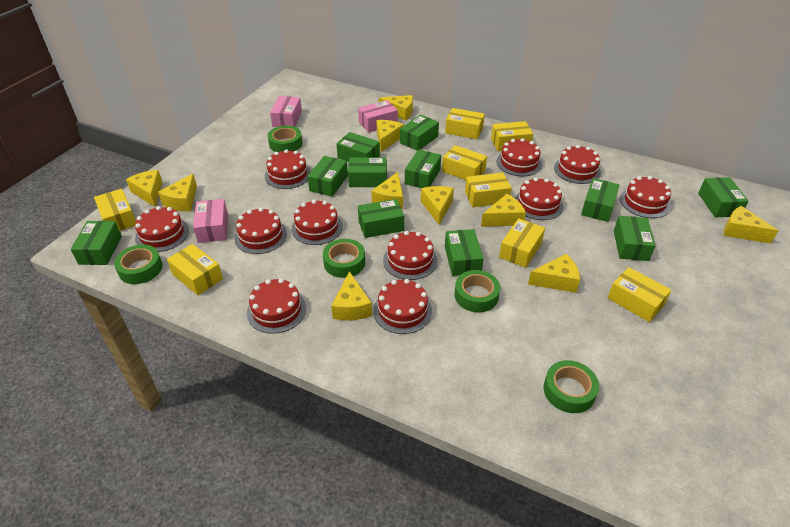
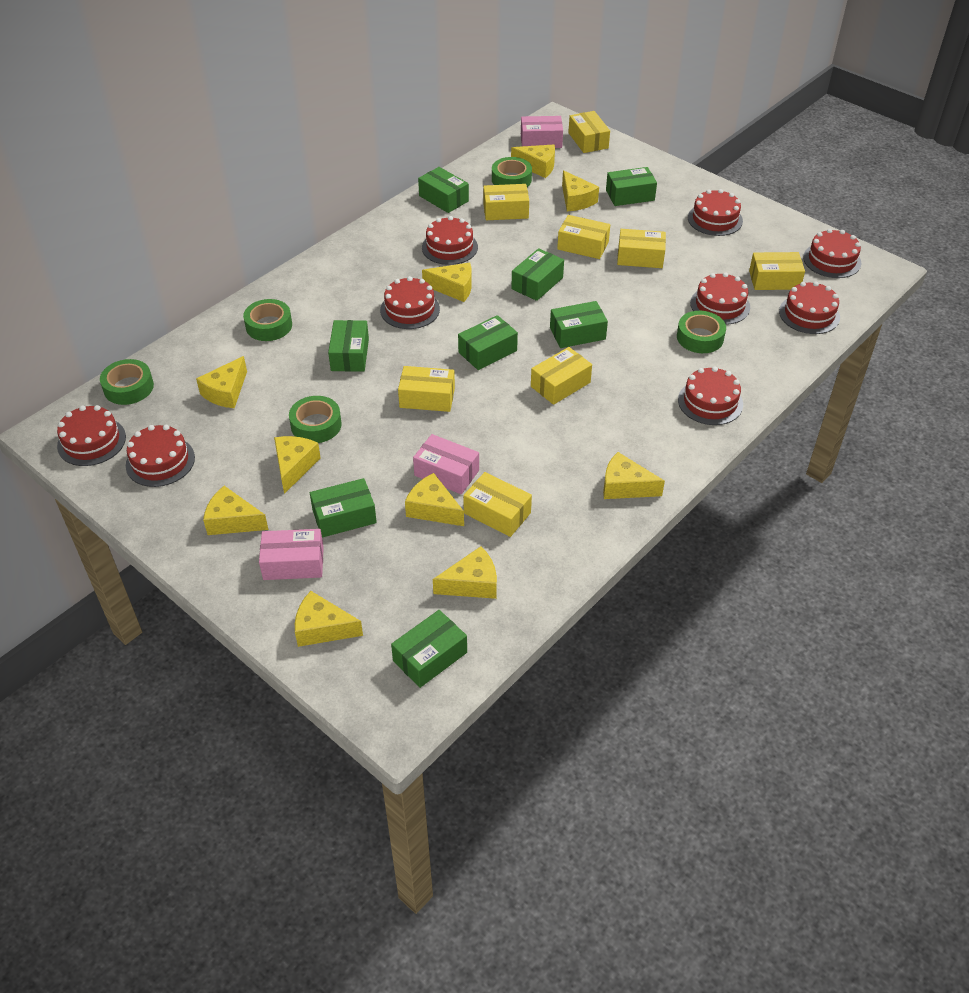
green box: [71,221,122,265] [308,156,348,197] [337,132,380,162] [348,157,387,187] [358,199,404,238] [400,115,439,151] [405,150,441,188] [445,229,484,276] [581,178,619,222] [614,216,656,261] [698,177,749,217] = 11 -> [310,478,377,538] [328,320,369,372] [391,610,467,688] [418,167,469,213] [458,315,518,370] [511,248,564,301] [550,301,608,348] [606,167,657,206] = 8
red cake: [135,206,189,252] [234,208,287,254] [247,278,306,334] [265,149,311,189] [291,200,343,245] [373,279,432,334] [383,231,437,280] [497,138,542,176] [515,177,563,220] [554,145,601,184] [620,176,671,218] = 11 -> [57,405,126,466] [126,425,195,487] [380,276,440,329] [422,216,478,265] [678,366,743,425] [688,189,743,236] [690,272,750,325] [779,281,840,334] [803,229,861,278] = 9

